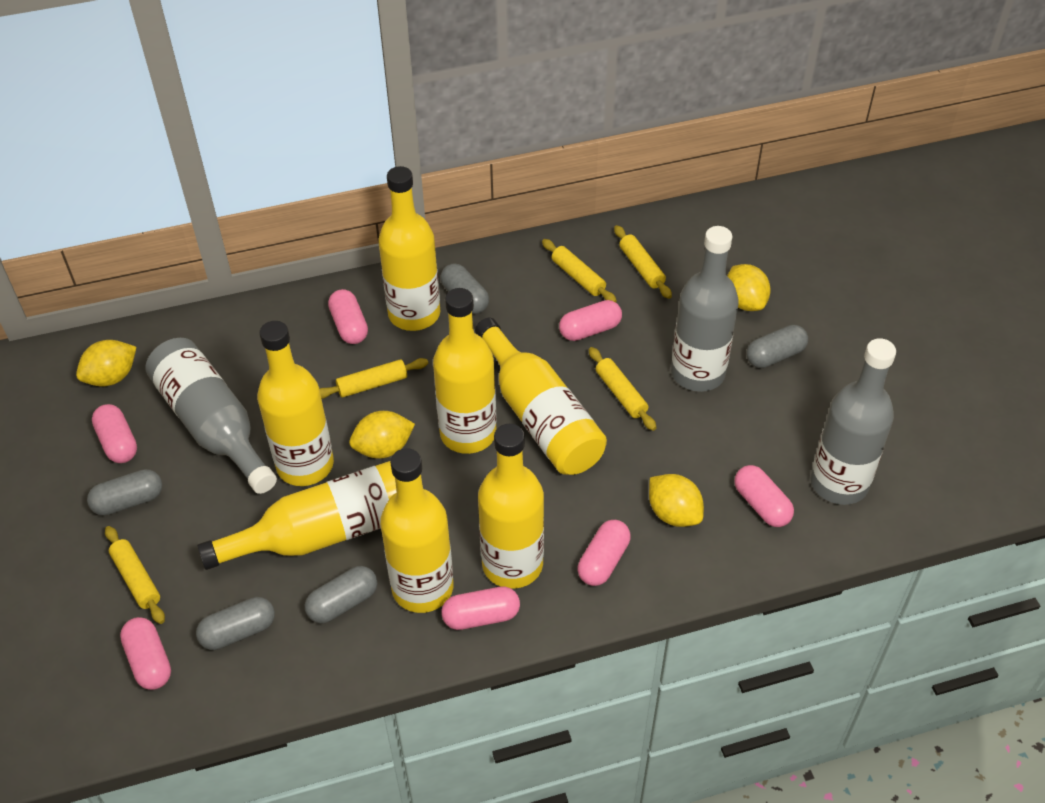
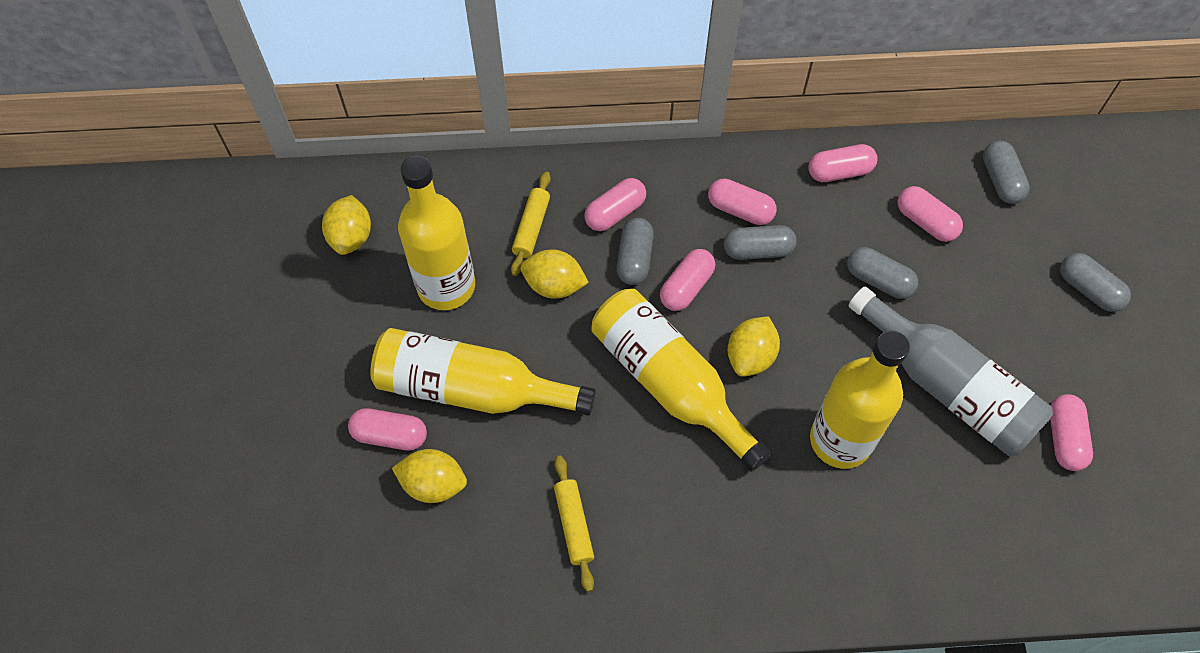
grey bottle: [145,338,277,494] [671,226,739,392] [811,338,896,505] = 3 -> [848,287,1053,456] = 1
yellow bottle: [197,461,397,570] [257,321,334,486] [378,166,440,331] [380,448,453,613] [433,288,497,454] [475,318,607,475] [478,424,544,589] = 7 -> [370,328,596,416] [398,156,475,310] [592,289,771,472] [810,331,910,469] = 4
yellow rolling pin: [105,526,165,624] [320,358,428,399] [542,239,617,302] [589,347,656,431] [614,225,672,299] = 5 -> [511,172,551,276] [554,456,594,592] = 2

